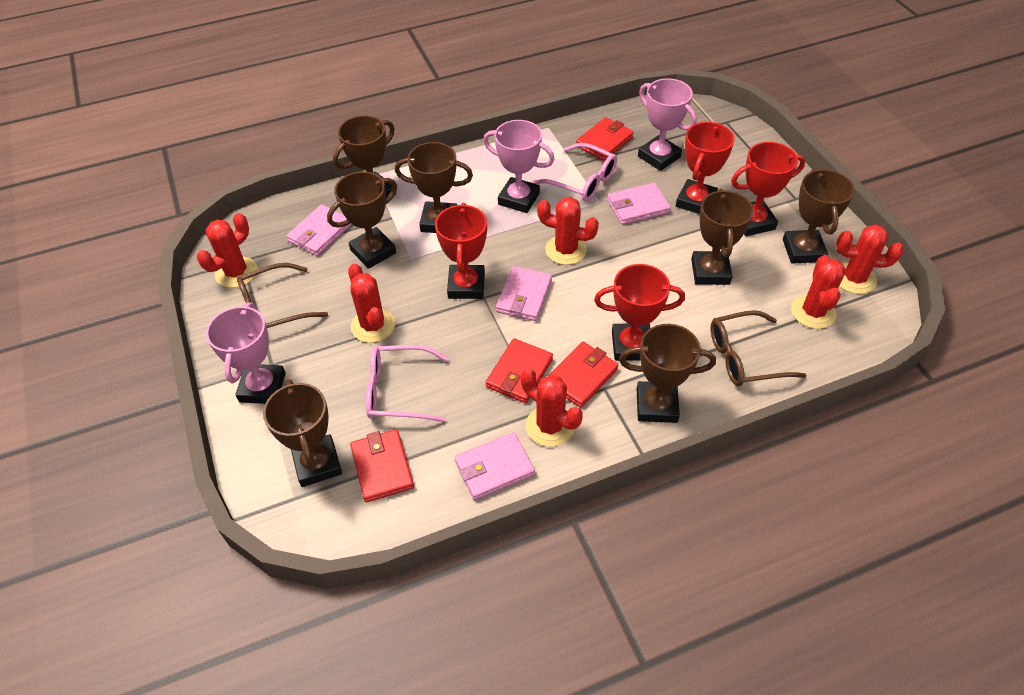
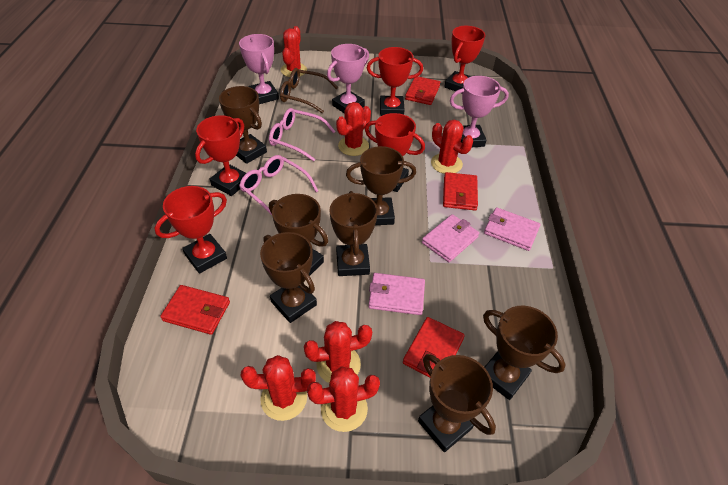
brown glasses: [237,263,328,328] [711,310,807,386] = 2 -> [280,68,338,114] = 1
pink wallet: [286,205,352,256] [455,432,535,500] [496,266,552,321] [607,183,671,225] = 4 -> [369,273,425,315] [422,214,479,262] [484,207,540,251] = 3
red trophy: [435,203,487,299] [594,264,685,361] [676,122,735,214] [731,142,805,236] = 4 -> [154,186,227,274] [195,115,246,196] [365,113,425,192] [367,47,423,116] [444,26,485,94] = 5

